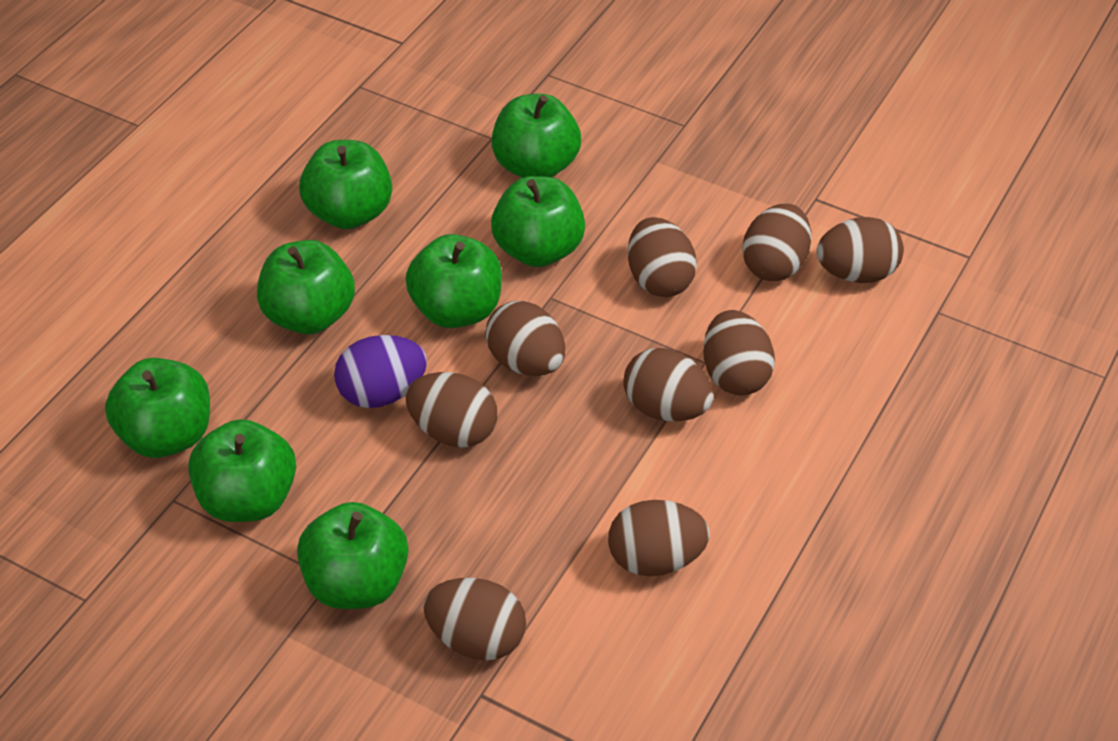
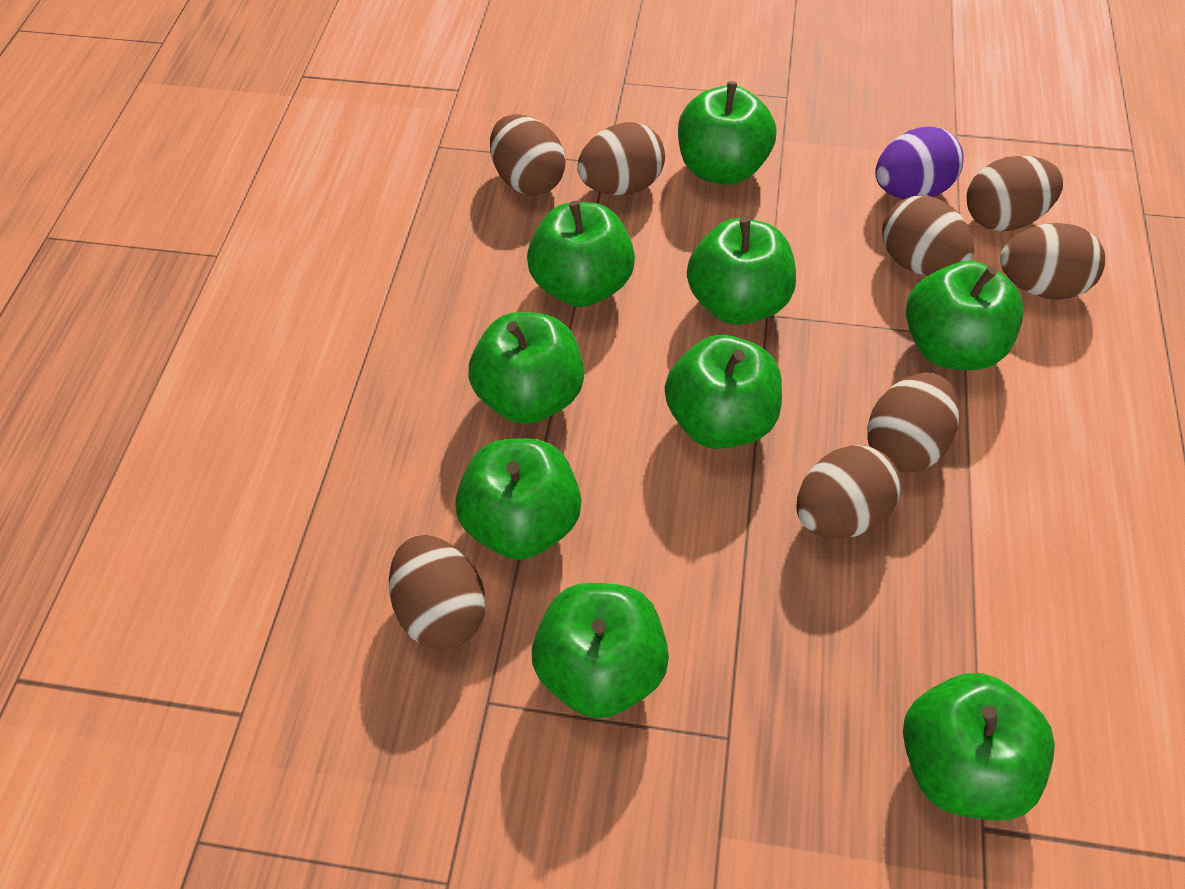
brown egg: [405,372,497,448] [423,578,526,661] [485,301,565,376] [608,500,710,576] [623,348,713,421] [628,217,697,297] [703,310,775,396] [742,204,811,281] [816,217,904,283] = 9 -> [389,535,486,650] [490,114,566,196] [577,122,665,195] [796,445,901,539] [867,373,959,473] [882,196,974,276] [967,156,1063,231] [1000,223,1105,300] = 8
green apple: [105,358,210,458] [188,419,296,522] [257,240,355,334] [297,502,408,609] [299,140,392,229] [406,234,502,328] [491,94,581,178] [491,176,585,267] = 8 -> [455,438,581,560] [469,312,584,424] [527,201,635,307] [532,583,669,719] [665,335,782,449] [678,81,776,185] [687,217,796,325] [903,673,1055,820] [906,261,1024,370] = 9

